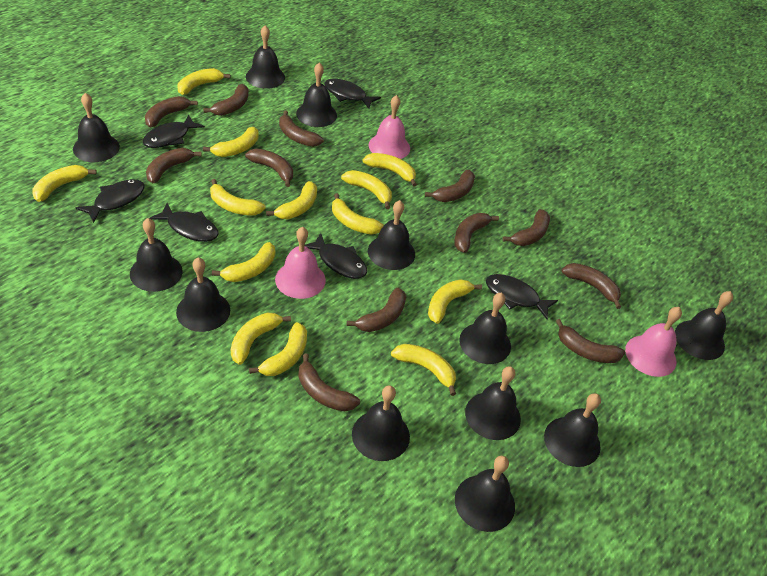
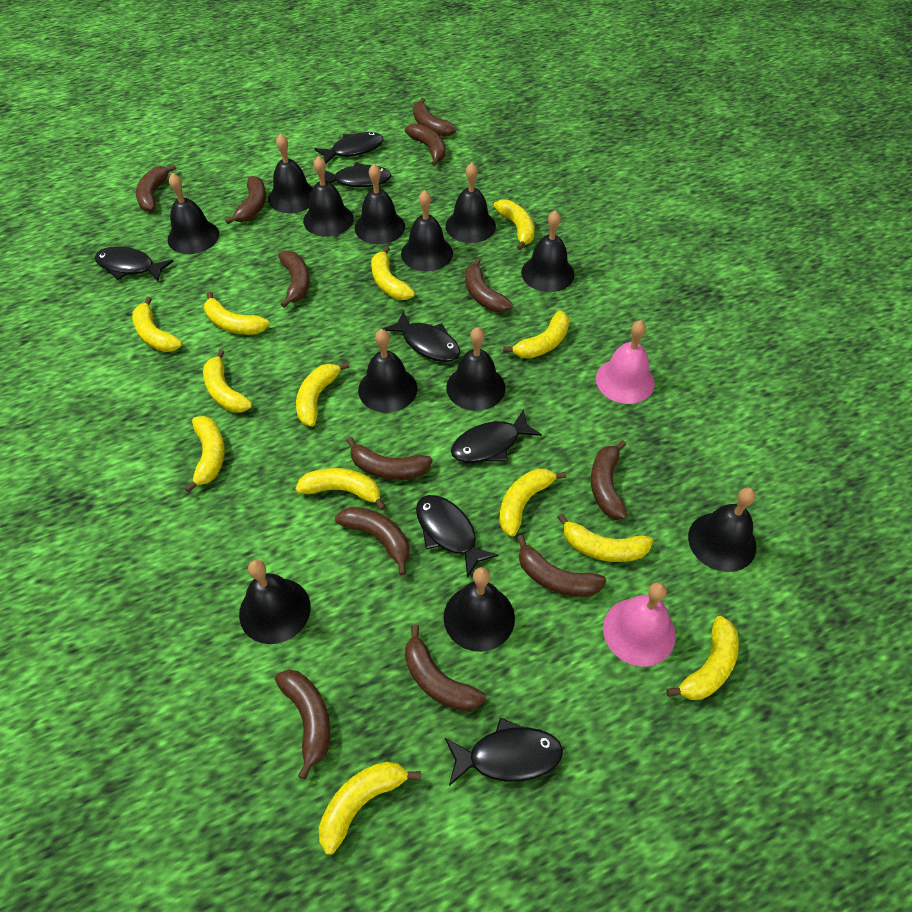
black fish: [76,179,145,223] [143,114,205,148] [149,203,219,242] [305,233,367,279] [324,79,381,109] [486,274,558,320] = 6 -> [95,246,174,281] [314,132,384,164] [325,162,391,187] [383,311,460,362] [416,495,499,578] [445,717,563,786] [451,409,542,463] = 7
pink bell: [275,227,326,299] [369,95,410,159] [625,307,682,377] = 3 -> [596,320,655,404] [603,582,676,667] = 2

